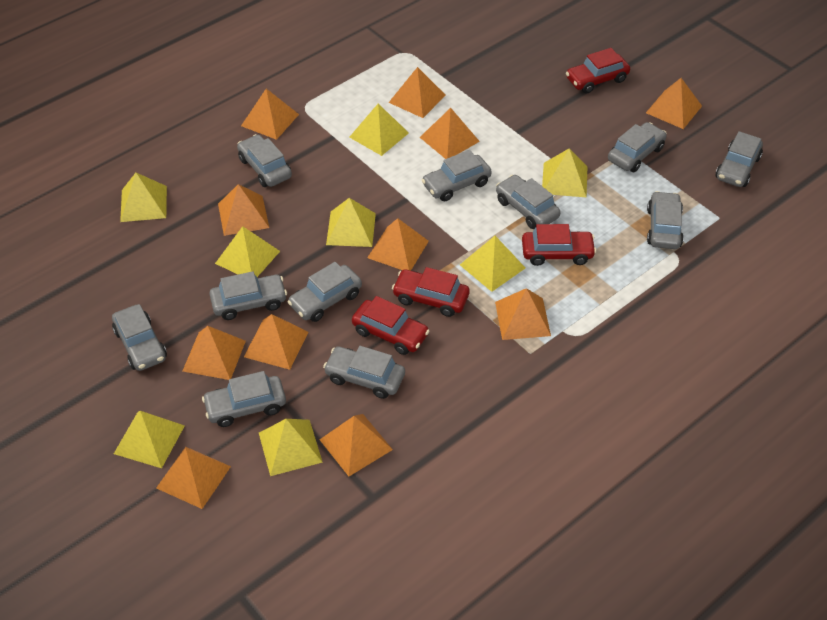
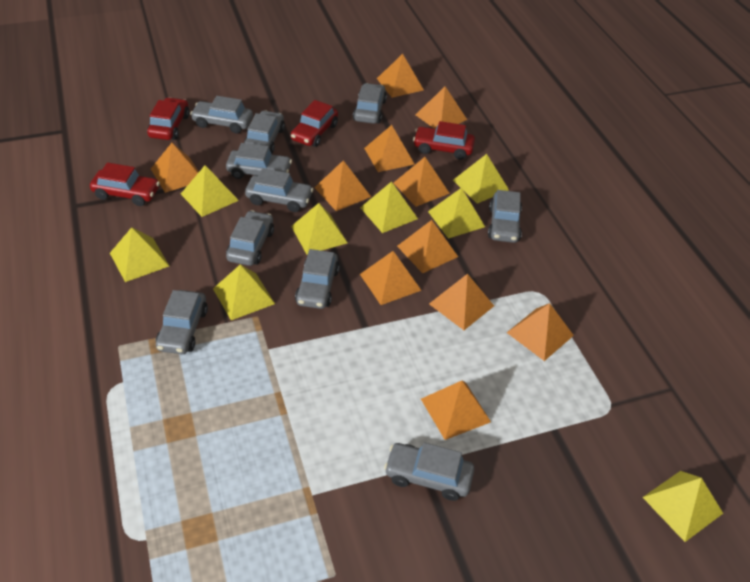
grey car: [112,304,167,371] [202,371,286,427] [209,271,287,320] [237,134,292,187] [288,262,362,322] [323,346,405,399] [422,150,492,201] [496,175,561,229] [608,122,667,172] [647,191,684,249] [716,131,763,187] = 11 -> [156,290,208,354] [190,96,253,133] [226,143,292,179] [226,210,274,266] [244,110,285,153] [245,168,313,212] [295,249,340,309] [353,83,387,124] [384,443,474,501] [488,190,522,243] = 10

